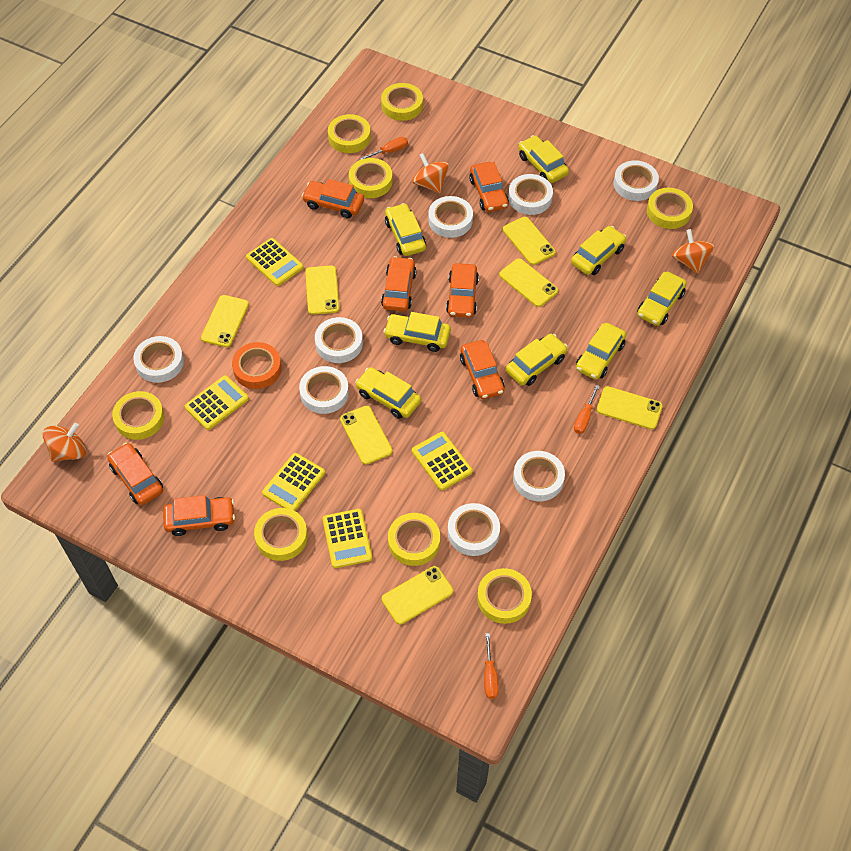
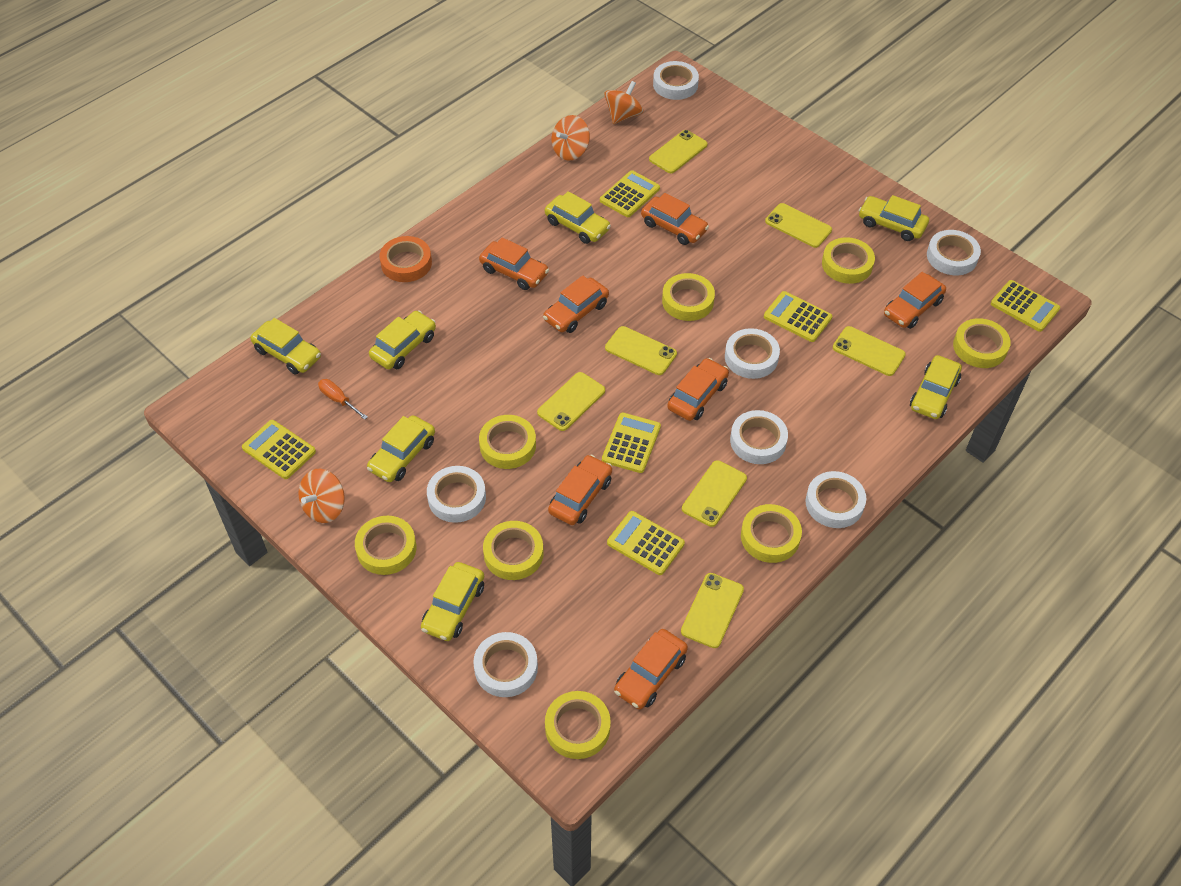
orange screwdriver: [360,137,408,160] [484,633,499,699] [574,385,600,434] = 3 -> [318,379,368,420] = 1
white tape: [133,336,184,383] [299,366,349,414] [315,317,363,363] [428,196,473,238] [448,503,500,556] [508,174,553,215] [513,451,565,501] [613,160,659,201] = 8 -> [427,466,486,523] [473,632,538,697] [653,61,699,100] [725,328,780,379] [730,410,788,464] [806,471,866,528] [927,230,981,275] = 7
yellow calculator: [185,375,249,430] [246,238,303,286] [262,453,325,511] [322,509,372,568] [412,432,473,491] = 5 -> [242,420,316,479] [600,170,660,217] [602,413,661,473] [607,511,685,575] [764,291,832,342] [991,280,1060,332] = 6
yellow car: [355,367,421,419] [384,312,451,352] [385,203,426,256] [506,334,568,386] [518,135,569,183] [571,226,626,275] [576,323,626,380] [637,272,687,326] = 8 -> [251,318,321,374] [367,415,435,482] [369,310,436,369] [421,562,484,641] [545,191,611,244] [859,195,929,241] [910,355,962,419] = 7

